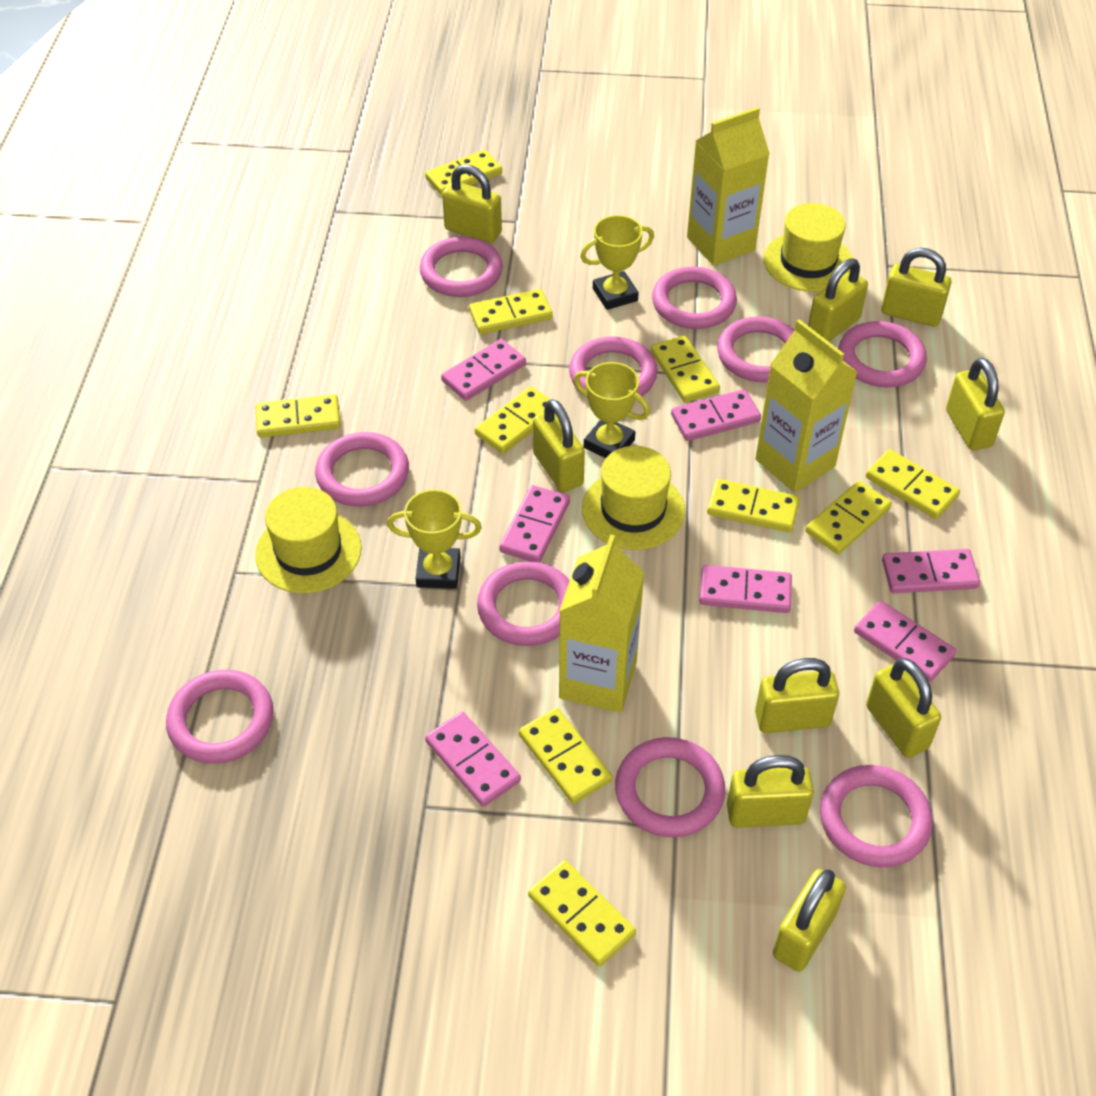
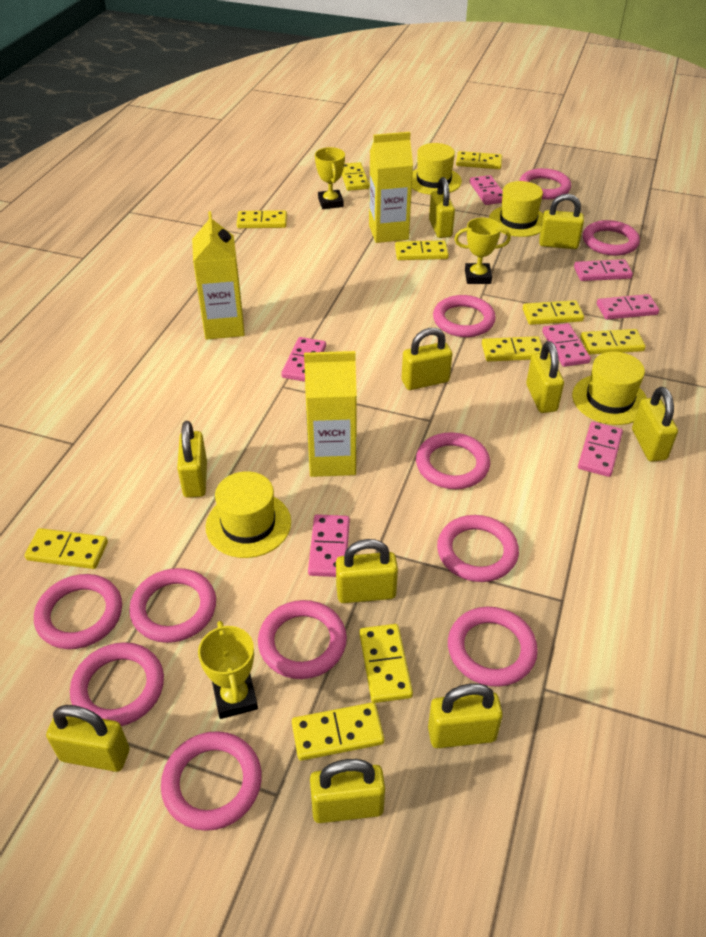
pink ring: [166,670,274,764] [315,432,409,507] [420,237,503,297] [477,561,570,646] [569,336,658,396] [615,737,725,837] [652,267,737,329] [717,316,794,382] [820,765,933,868] [838,321,927,387] = 10 -> [34,574,122,649] [70,642,164,726] [129,568,216,643] [161,731,262,831] [258,600,347,679] [416,432,490,489] [433,295,496,337] [437,515,519,582] [448,607,538,687] [519,168,571,199] [583,220,640,256] = 11
yellow hat: [255,487,362,593] [582,446,685,550] [764,203,853,292] = 3 -> [206,471,291,558] [412,143,462,195] [489,181,543,237] [572,352,647,425] = 4
yellow padlock: [442,164,502,243] [533,399,585,492] [727,755,814,828] [755,658,839,733] [773,869,846,972] [808,258,868,342] [866,658,941,758] [881,248,952,327] [946,358,1005,450] = 9 -> [46,705,130,772] [177,421,207,498] [310,759,385,823] [336,539,398,603] [402,328,452,390] [428,684,503,748] [429,177,455,238] [526,341,564,413] [539,194,584,249] [632,387,678,462] = 10

